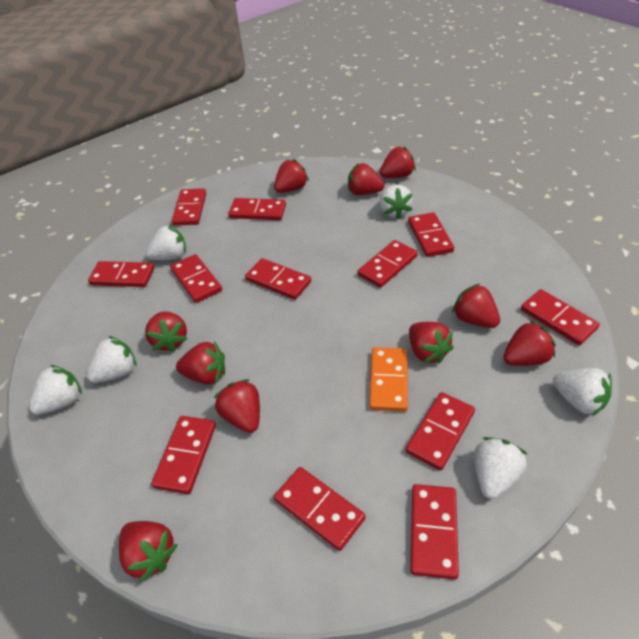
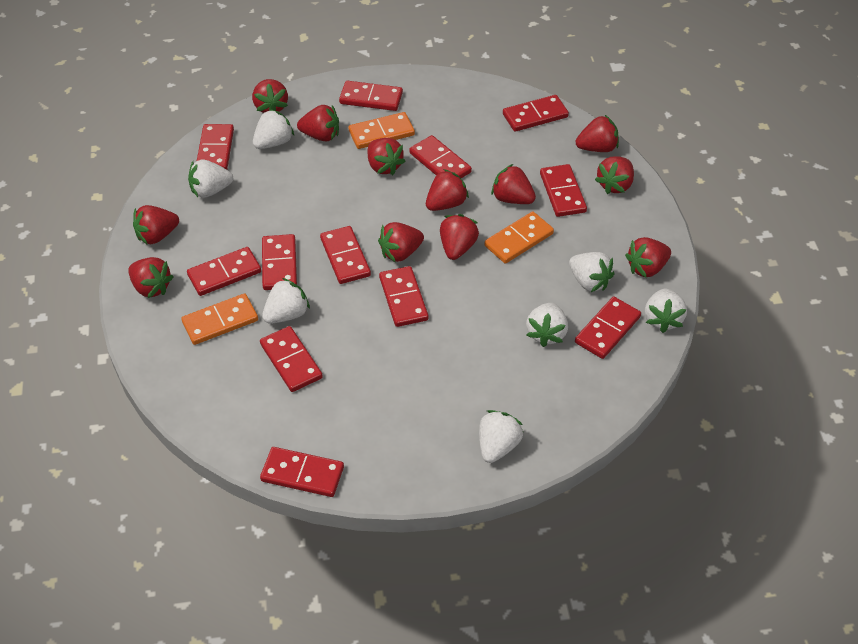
orange domino: [369,347,408,412] = 1 -> [181,293,258,345] [348,112,415,149] [484,211,554,264] = 3
red strawberry: [119,521,178,582] [145,311,188,352] [176,341,225,385] [214,379,260,433] [274,159,309,193] [348,163,385,195] [380,147,416,178] [409,322,454,364] [452,283,500,328] [503,320,556,366] = 10 -> [128,257,174,298] [133,205,179,244] [252,79,288,113] [297,105,339,141] [368,138,405,175] [378,222,424,262] [426,169,469,211] [440,214,479,260] [491,164,536,204] [576,115,619,152] [595,156,634,194] [625,237,671,278] = 12
white strawberry: [29,365,82,415] [87,336,137,383] [145,225,186,260] [380,185,413,220] [474,437,527,499] [553,368,612,416] = 6 -> [188,160,233,198] [253,109,294,149] [262,278,310,324] [479,410,524,463] [526,303,568,347] [569,252,614,292] [645,289,687,333] = 7

